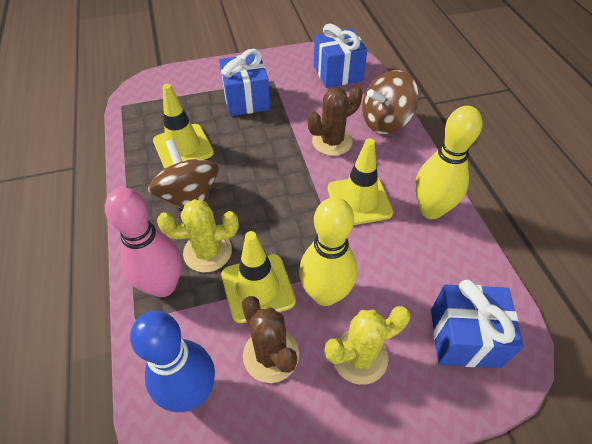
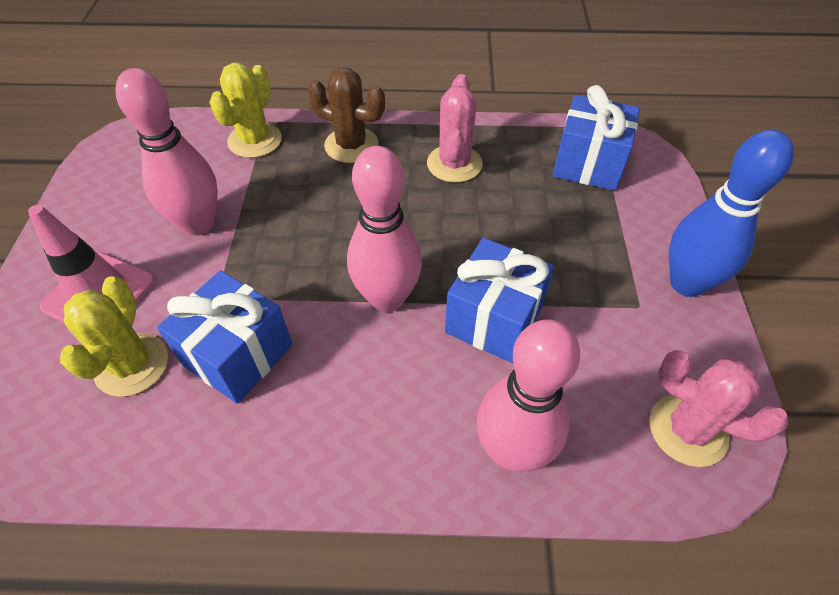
brown cactus: [242,296,299,383] [308,86,362,156] = 2 -> [308,67,385,163] = 1
brown spinning top: [148,139,219,210] [362,70,419,134] = 2 -> none = 0
pink bowling pin: [105,187,182,297] = 1 -> [115,68,218,236] [347,146,422,312] [477,319,580,472] = 3
pink cactus: none = 0 -> [427,74,483,183] [650,350,788,467] = 2
pink traffic cone: none = 0 -> [28,205,154,324] = 1
yellow bowling pin: [299,197,357,306] [415,106,482,219] = 2 -> none = 0
yellow traffic cone: [153,84,214,168] [221,231,296,323] [327,138,393,225] = 3 -> none = 0

